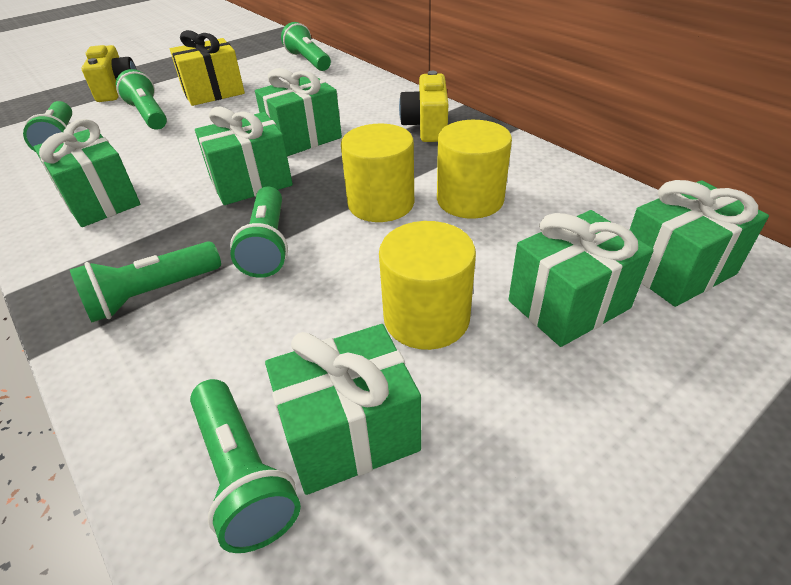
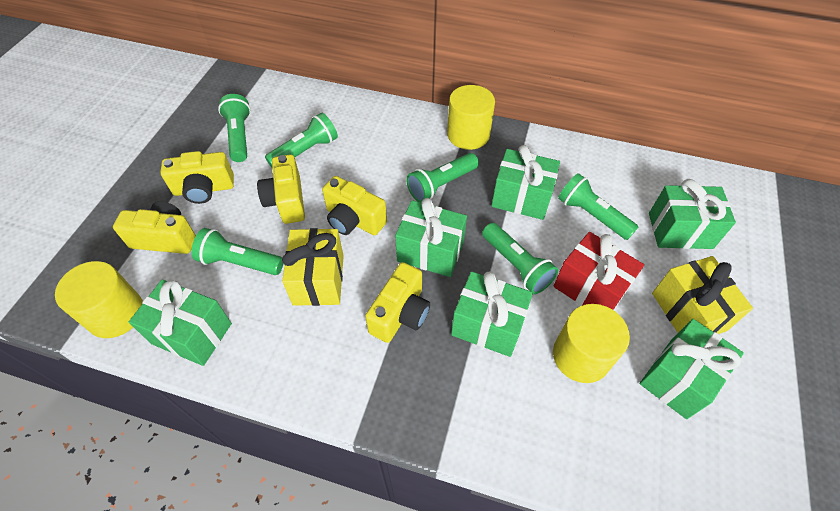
red gift: none = 0 -> [553,232,644,310] = 1
yellow camera: [82,45,137,102] [399,71,448,142] = 2 -> [113,201,196,254] [160,151,234,204] [257,155,305,224] [322,176,387,235] [365,262,430,343] = 5
yellow gift: [170,30,245,106] = 1 -> [282,228,344,306] [652,256,753,334] = 2

